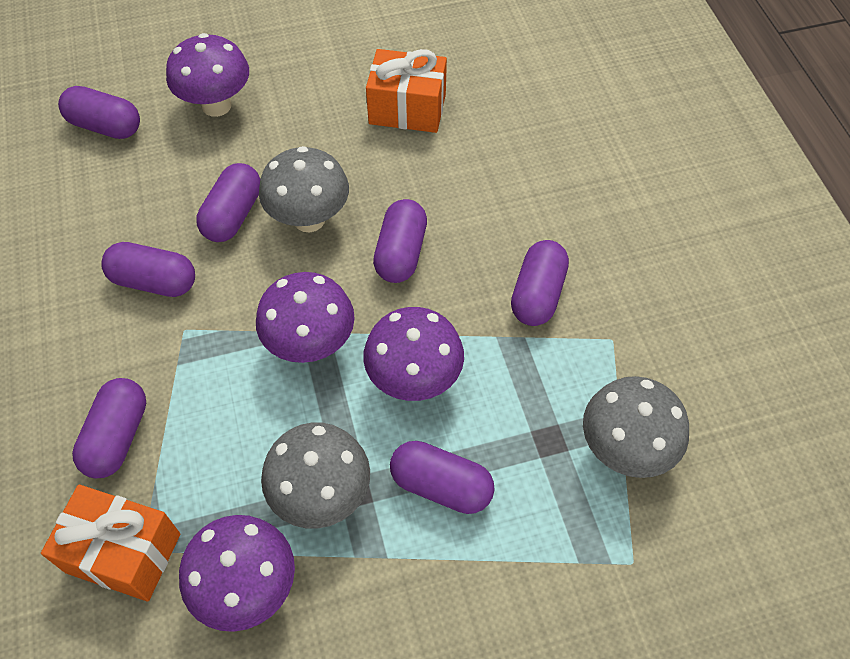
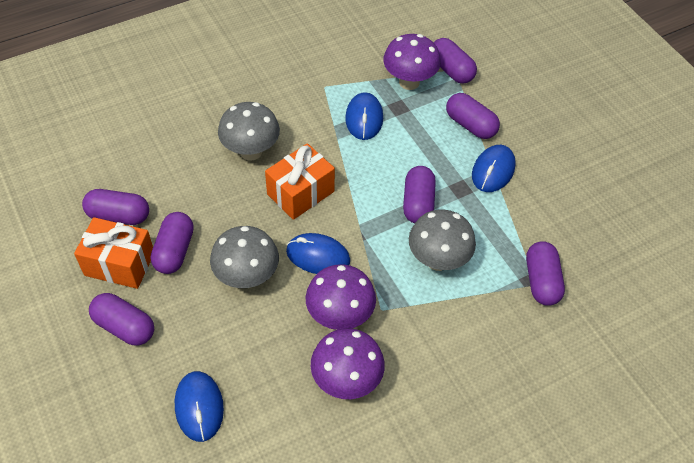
blue mouse: none = 0 -> [175,371,224,442] [286,233,350,274] [345,92,383,140] [472,145,516,192] = 4
purple mushroom: [166,33,249,117] [179,515,295,632] [256,272,355,363] [363,307,464,401] = 4 -> [306,264,376,330] [311,328,385,399] [383,34,441,90] = 3

